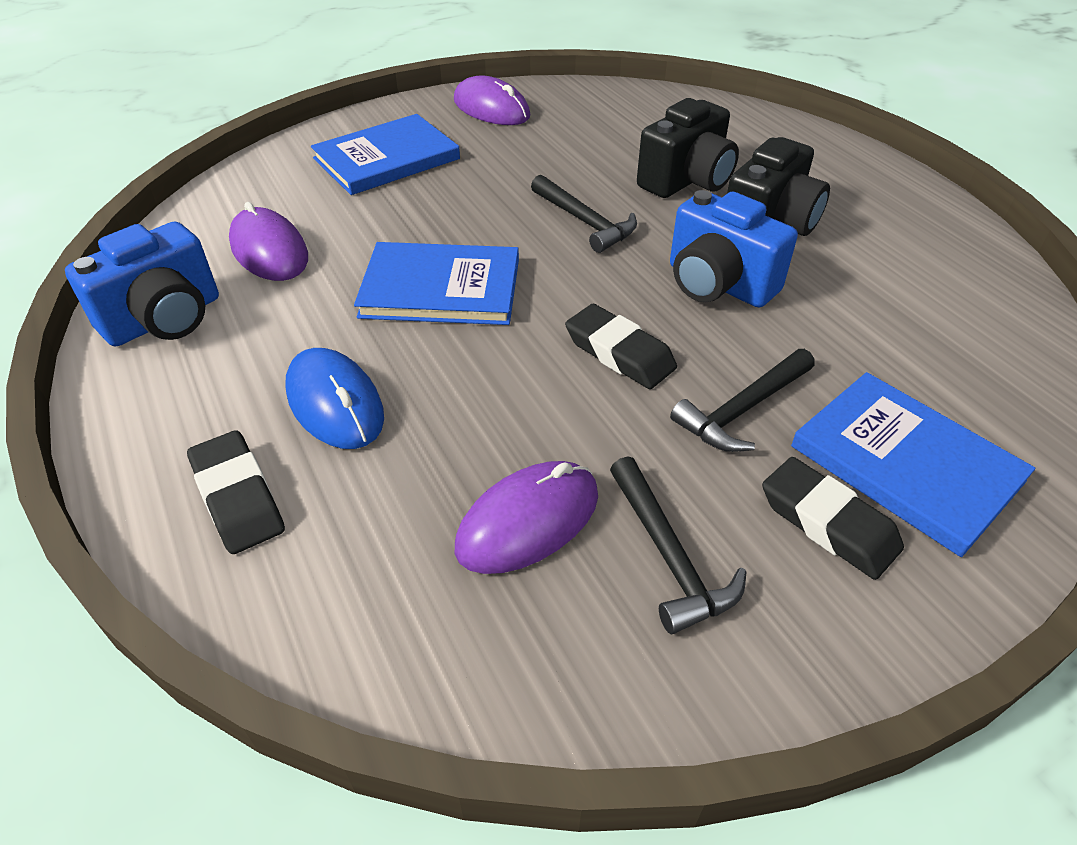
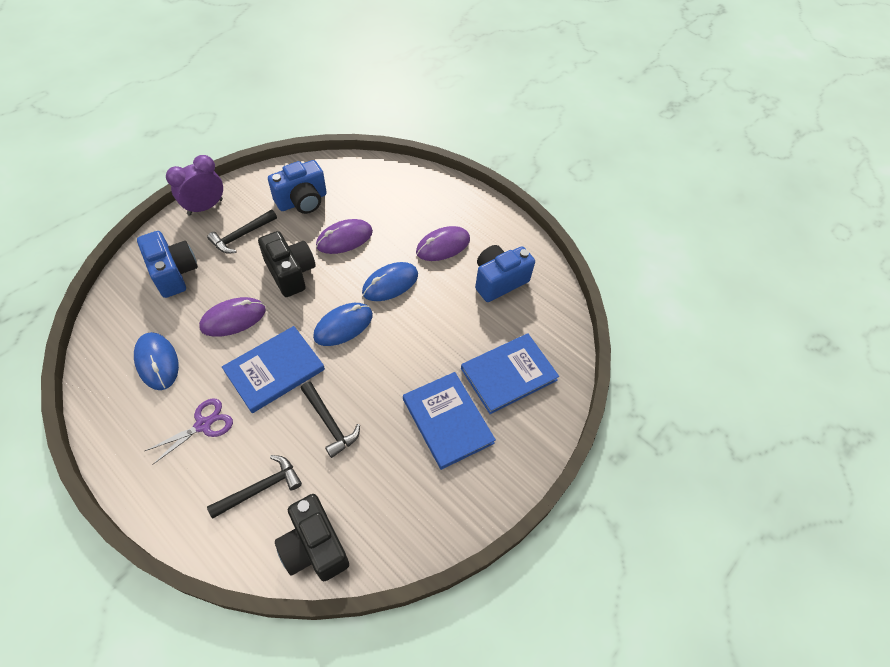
black eraser: [187,430,285,554] [565,304,677,389] [762,457,904,580] = 3 -> none = 0
blue camera: [65,222,219,347] [670,190,798,308] = 2 -> [137,231,198,298] [268,160,327,214] [475,245,535,302] = 3
blue mouse: [285,348,384,449] = 1 -> [134,332,179,390] [313,303,373,346] [362,262,418,301] = 3
purple clock: none = 0 -> [166,155,223,216] = 1
purple scissors: none = 0 -> [145,399,233,465] = 1

